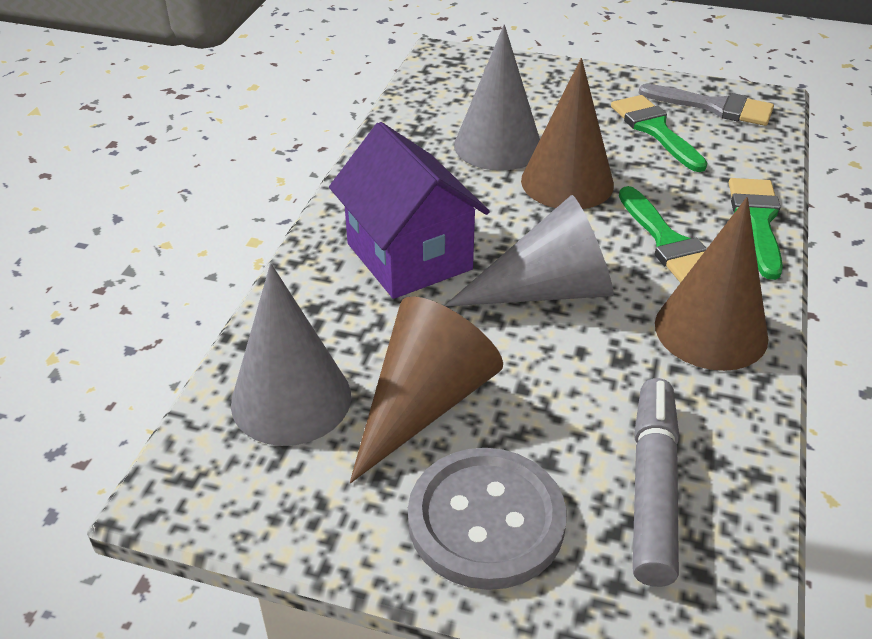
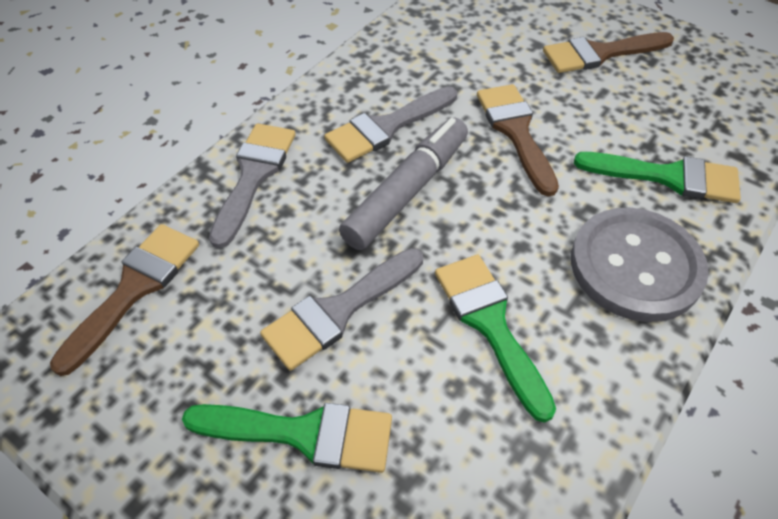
brown brush: none = 0 -> [50,224,199,376] [477,84,559,197] [543,32,674,73] = 3
brown cone: [350,296,503,483] [521,58,614,209] [655,197,768,371] = 3 -> none = 0
grey brush: [639,84,774,126] = 1 -> [209,123,295,249] [260,248,423,371] [324,86,457,163] = 3
grey cone: [231,264,351,446] [444,195,614,306] [454,24,540,171] = 3 -> none = 0
purple house: [329,122,490,299] = 1 -> none = 0

